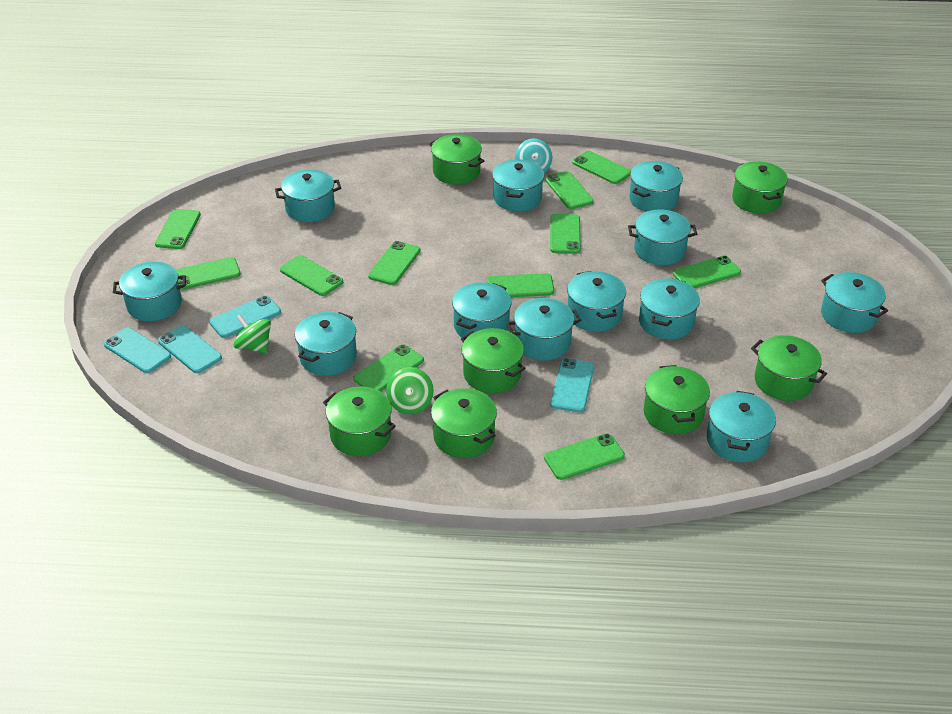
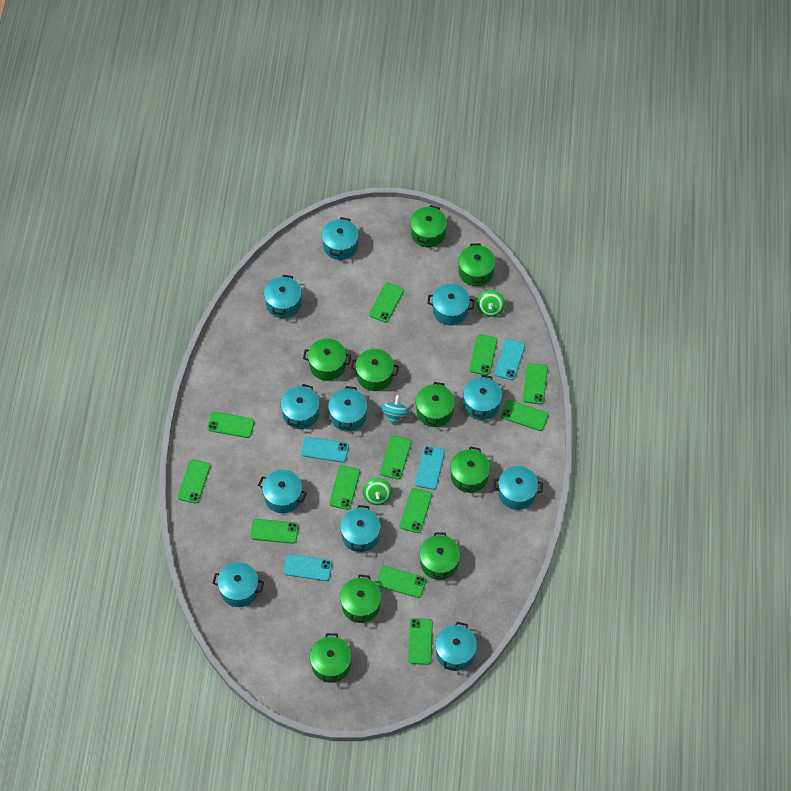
green phone: [155,209,201,249] [176,257,241,290] [280,255,343,296] [353,344,424,392] [368,241,420,285] [487,273,554,297] [544,433,625,480] [545,171,594,209] [550,214,581,254] [572,151,631,184] [673,256,741,288] = 11 -> [178,459,211,504] [207,412,255,438] [250,519,299,544] [329,465,360,510] [369,282,404,323] [376,566,426,598] [380,436,412,479] [400,488,432,533] [408,618,433,665] [469,334,497,375] [501,400,548,431] [522,363,548,404] = 12
green pot: [323,387,396,456] [429,134,484,185] [431,388,497,458] [461,328,526,393] [644,365,710,434] [732,161,788,214] [751,335,827,401] = 7 -> [303,338,351,381] [310,633,352,683] [340,574,381,623] [351,349,399,391] [410,205,447,248] [416,382,455,427] [419,532,460,580] [450,446,490,493] [458,243,496,286] = 9
turquoise pot: [113,261,186,321] [275,169,341,222] [295,312,357,376] [452,282,512,338] [492,159,544,212] [506,298,581,361] [567,271,626,332] [628,209,697,265] [629,161,683,212] [639,278,700,340] [707,391,776,462] [821,272,888,333] = 12 -> [213,562,264,607] [258,470,307,513] [264,275,302,318] [280,384,320,429] [321,217,359,260] [328,386,367,432] [340,505,381,552] [427,284,475,325] [435,622,477,671] [463,375,502,420] [493,466,543,510] = 11

